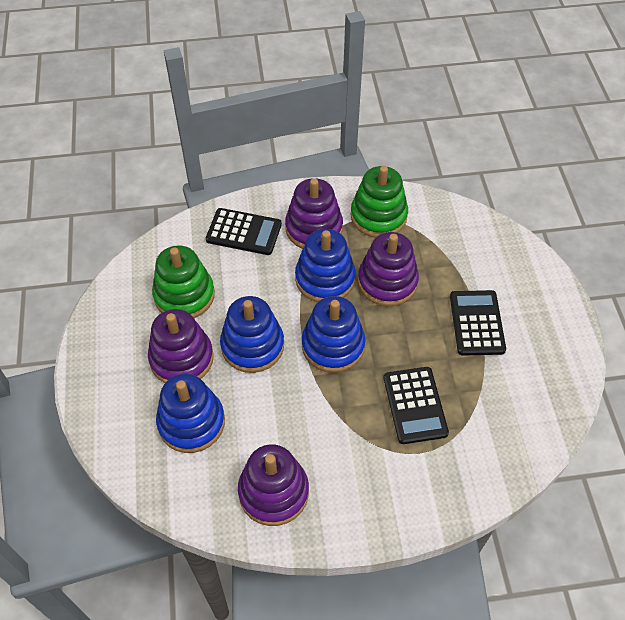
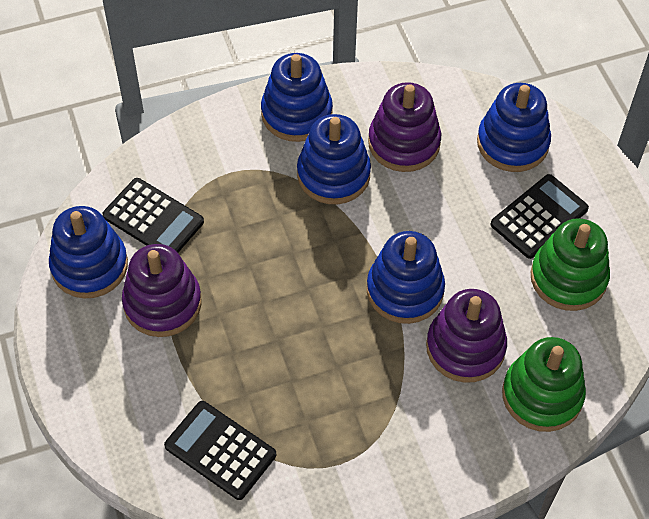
blue stacking toy: [156,374,225,453] [220,296,284,373] [295,229,356,302] [302,296,366,373] = 4 -> [49,206,128,298] [261,53,333,142] [297,114,371,204] [367,231,445,324] [477,83,551,172] = 5
purple stacking toy: [148,309,214,383] [238,444,309,526] [285,178,343,249] [358,232,419,306] = 4 -> [122,244,202,337] [368,82,441,172] [426,289,507,383] = 3

